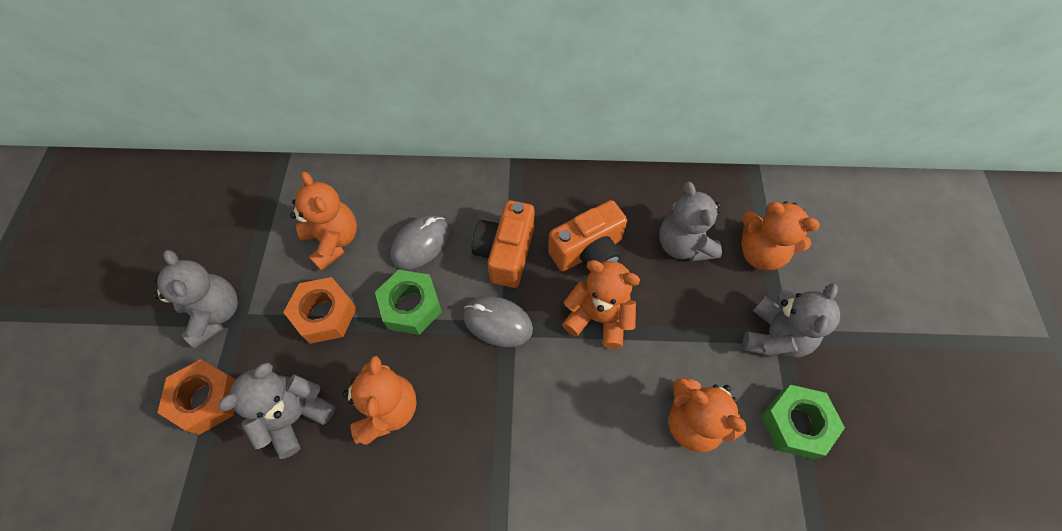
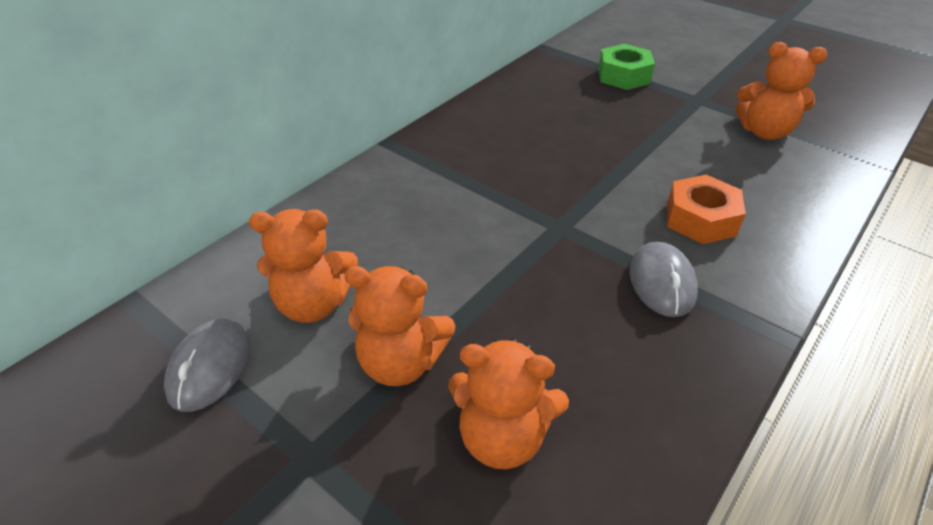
green nut: [375,270,442,335] [761,385,845,459] = 2 -> [598,44,655,90] = 1
grey teddy bear: [152,250,238,348] [218,363,335,459] [659,182,722,261] [742,283,840,358] = 4 -> none = 0
orange camera: [472,200,534,288] [548,200,627,272] = 2 -> none = 0
orange nut: [157,359,236,435] [283,277,357,344] = 2 -> [667,175,746,244] = 1
orange teddy bear: [290,172,357,271] [342,356,417,445] [562,260,640,349] [669,378,747,452] [742,201,820,271] = 5 -> [249,209,358,323] [344,266,456,386] [448,338,569,469] [735,42,827,140] = 4

